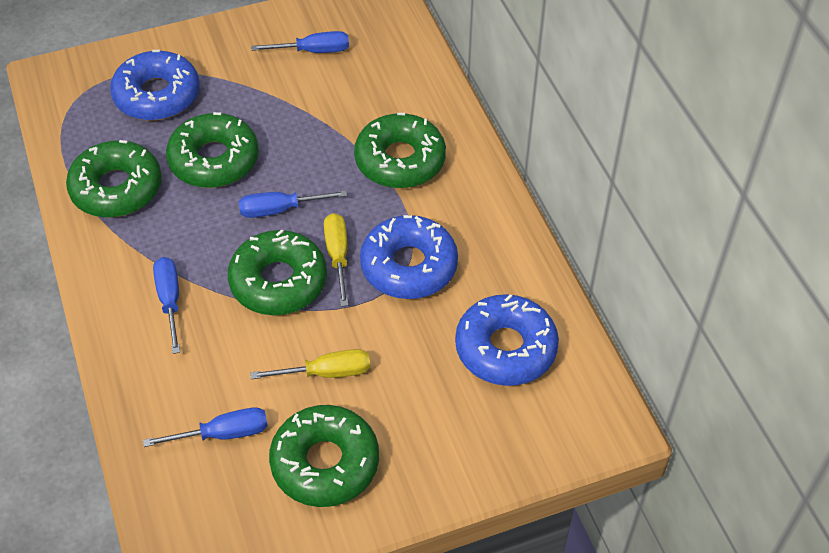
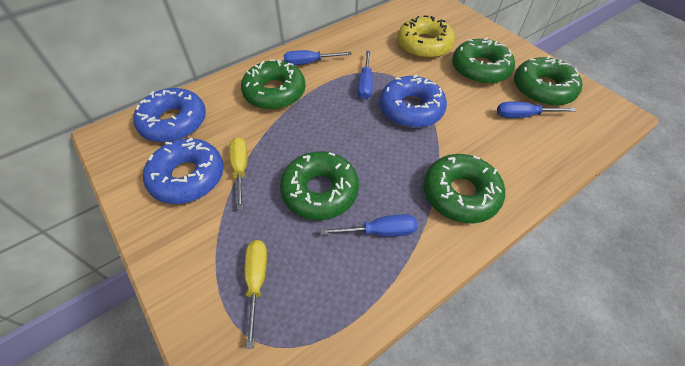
yellow donut: none = 0 -> [397,15,455,59] = 1

